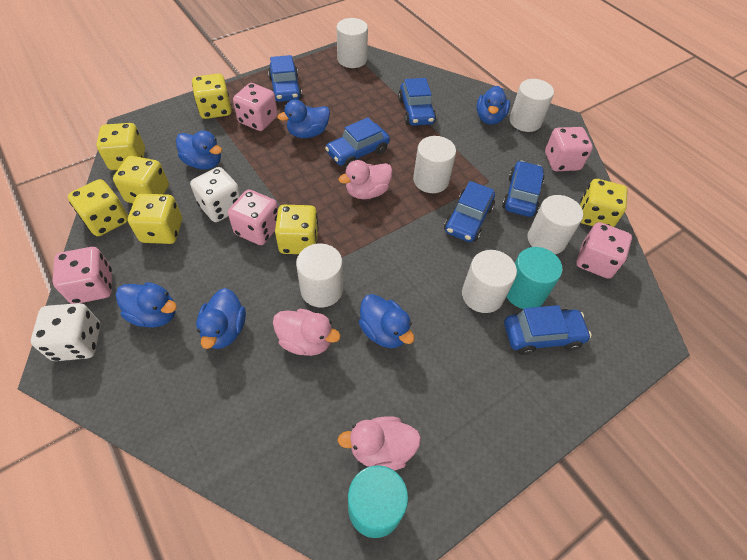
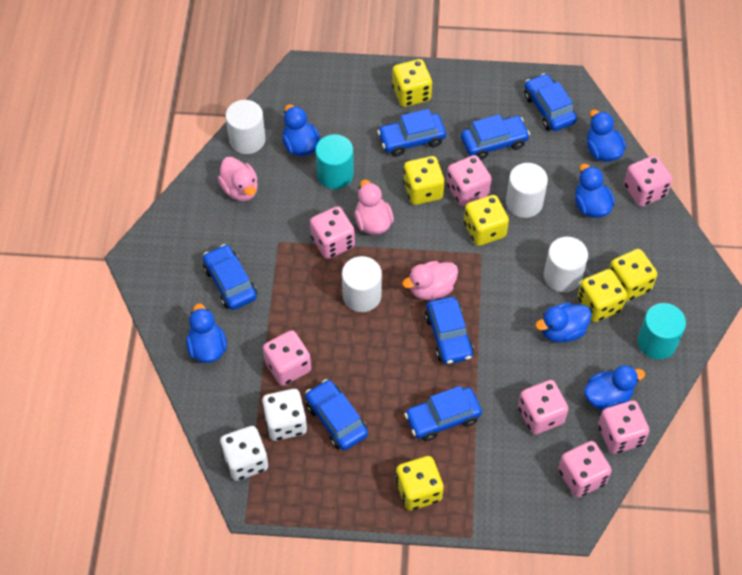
blue car: [268,55,302,102] [325,117,390,167] [398,78,436,126] [444,181,495,242] [502,161,544,217] [504,305,592,355] = 6 -> [203,244,257,310] [305,379,368,451] [377,109,446,156] [404,386,482,441] [425,297,474,364] [461,114,530,160] [524,73,577,131] = 7
pink dice: [52,247,112,304] [228,189,278,245] [233,83,278,131] [545,127,593,171] [576,222,632,279] = 5 -> [263,330,311,386] [310,206,355,259] [446,155,492,206] [518,380,568,435] [558,441,612,498] [598,400,650,454] [624,155,672,207] = 7
white cylinder: [296,243,343,307] [337,18,368,68] [413,136,456,193] [462,250,517,313] [510,79,554,132] [528,195,583,254] = 6 -> [225,100,266,154] [342,256,382,312] [506,163,548,218] [544,237,588,292] = 4
yellow dice: [68,179,128,236] [96,123,145,170] [113,156,169,203] [128,193,182,244] [192,74,231,119] [275,205,318,254] [580,179,628,227] = 7 -> [392,59,432,107] [396,456,444,511] [403,156,445,205] [464,195,509,246] [577,269,627,322] [609,249,657,302] = 6

